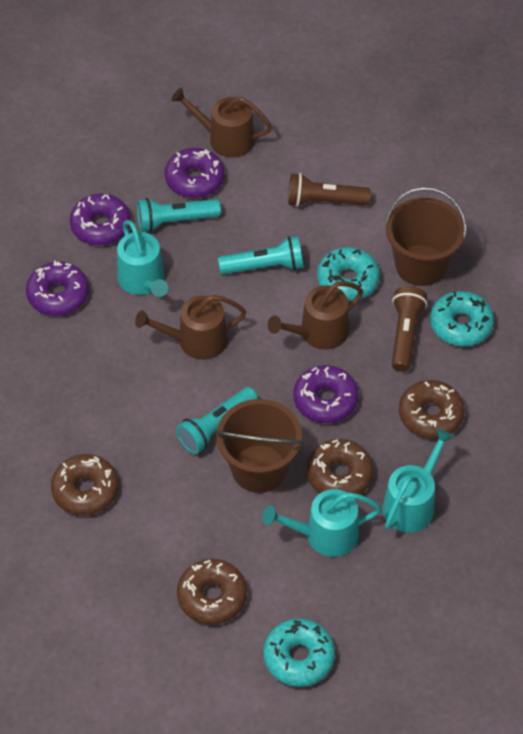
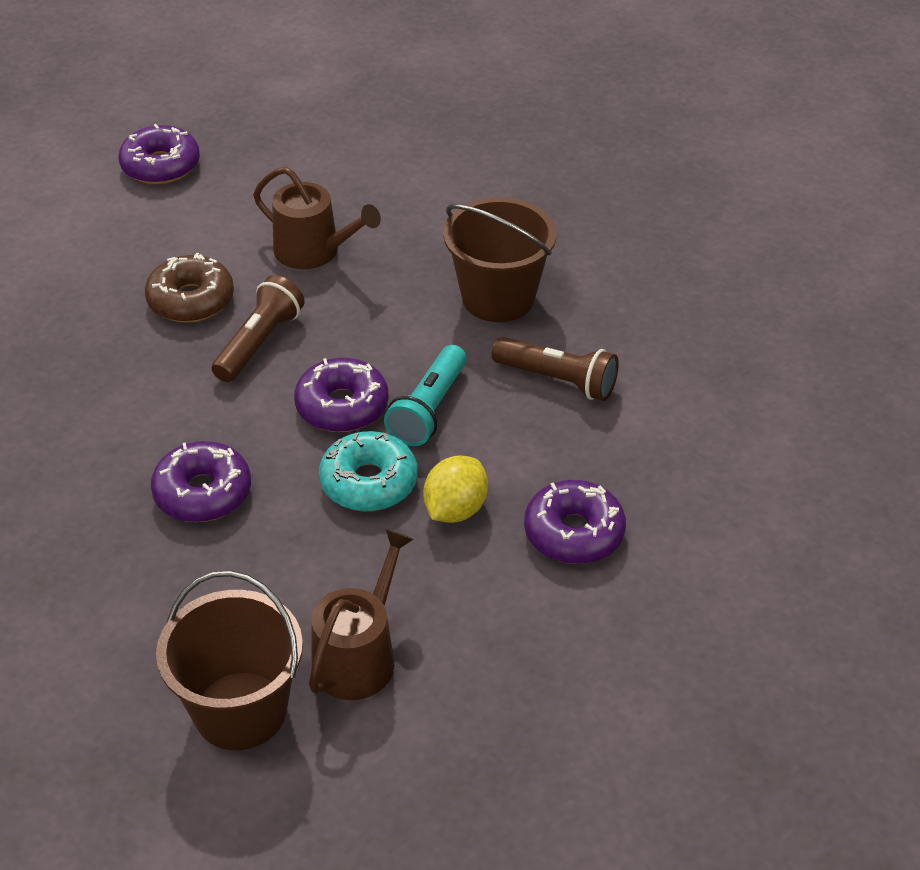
brown donut: [51,454,119,515] [177,559,247,624] [307,439,374,494] [399,380,465,439] = 4 -> [145,253,234,322] = 1
brown watering can: [135,295,246,360] [171,88,272,158] [267,281,363,349] = 3 -> [253,167,381,269] [309,529,414,700] = 2
turquoise donut: [263,619,335,687] [317,247,380,301] [430,291,494,346] = 3 -> [319,431,418,511] = 1
turquoise flashlight: [137,198,221,232] [176,387,258,454] [218,236,303,274] = 3 -> [384,345,467,446] = 1
turquoise watering can: [117,220,168,297] [262,489,381,557] [383,428,454,532] = 3 -> none = 0
yellow lemon: none = 0 -> [423,456,488,523] = 1

